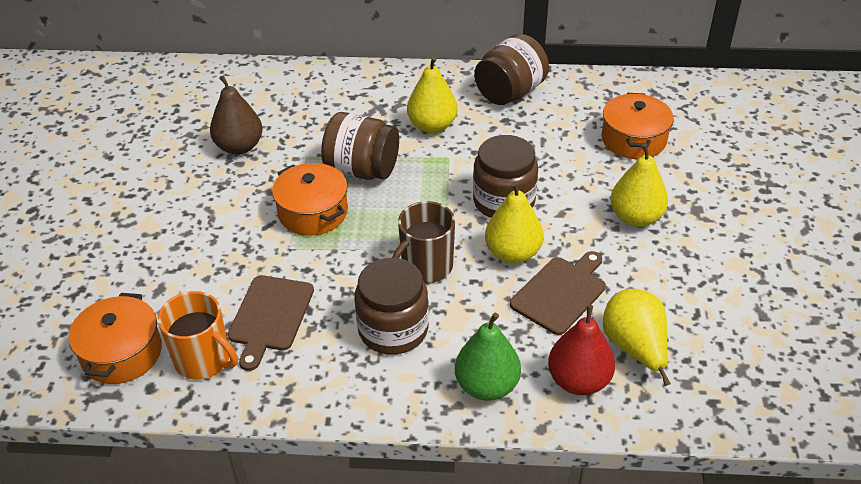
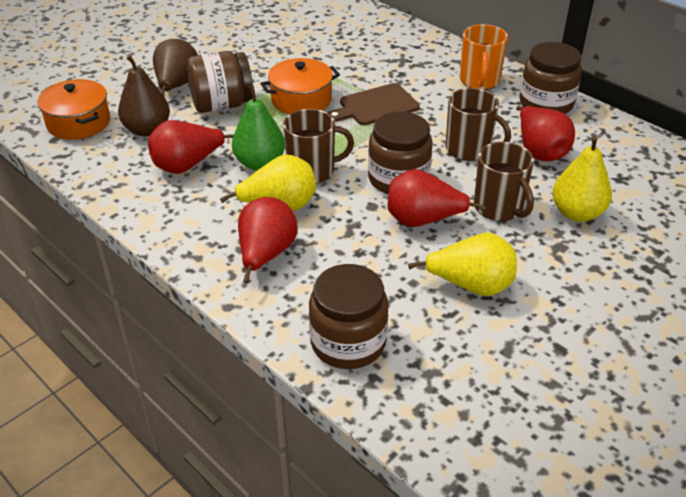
brown cutting board: [228,275,314,371] [510,251,606,335] = 2 -> [328,83,420,125] = 1
brown mug: [392,201,455,283] = 1 -> [283,109,354,184] [446,88,511,161] [474,142,534,221] = 3
brown pear: [210,76,263,155] = 1 -> [118,55,170,136] [153,39,198,96] = 2
orange pot: [68,293,162,384] [272,163,348,236] [602,93,674,159] = 3 -> [37,79,110,140] [261,58,340,114] = 2
red pear: [548,305,615,395] = 1 -> [148,120,234,174] [238,197,298,283] [387,169,486,227] [516,106,575,161] = 4
yellow pear: [407,57,458,133] [485,182,544,263] [603,289,671,386] [611,144,668,227] = 4 -> [220,154,316,211] [408,233,517,296] [552,136,612,222] = 3

